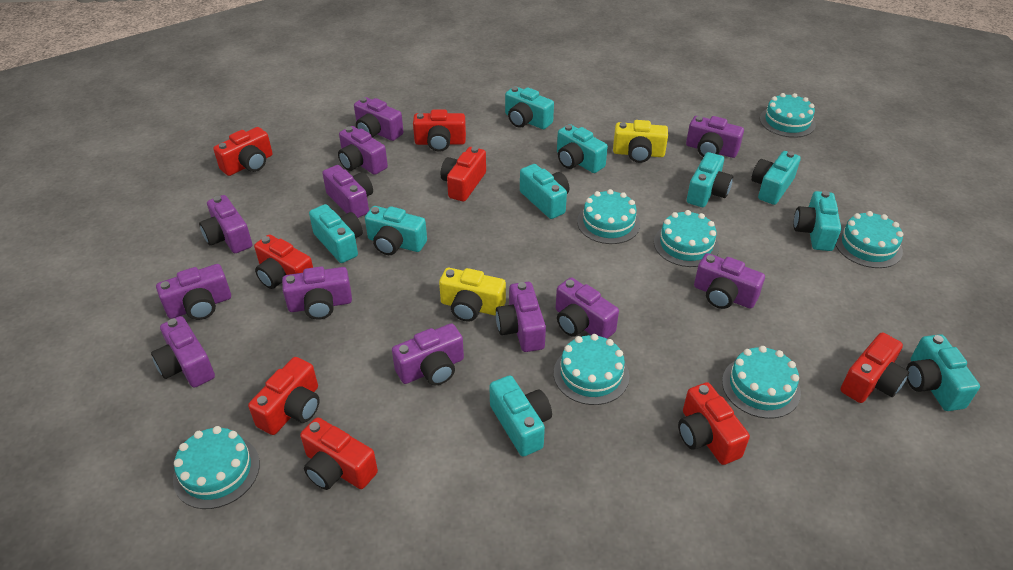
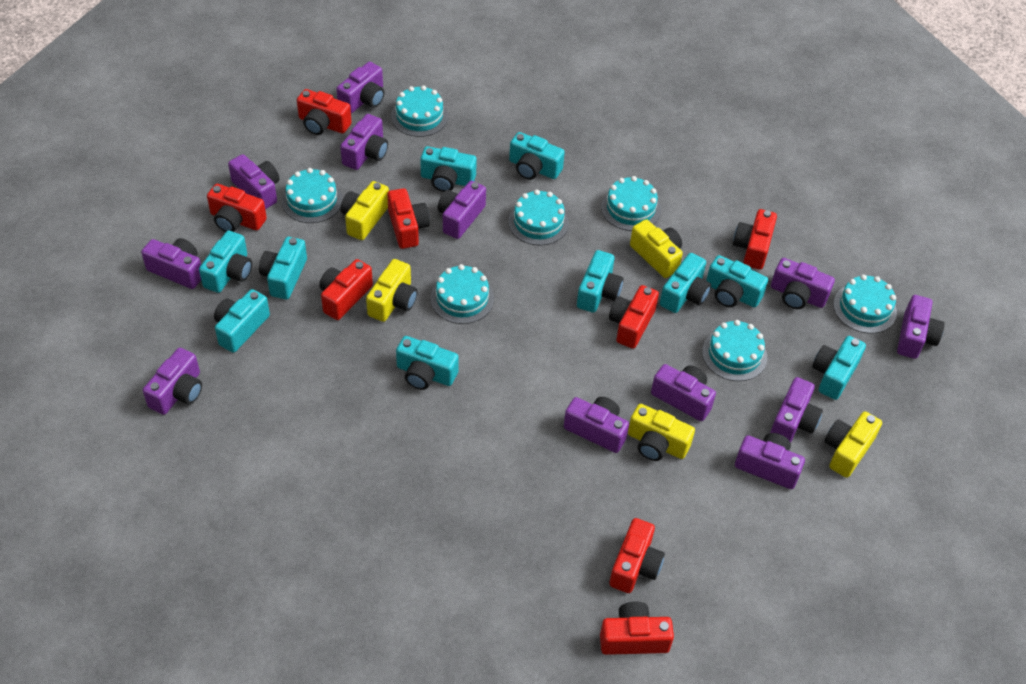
yellow camera: [439,268,506,322] [613,120,668,163] = 2 -> [341,181,389,240] [366,259,418,322] [628,404,695,461] [630,219,683,278] [824,411,882,478] = 5

